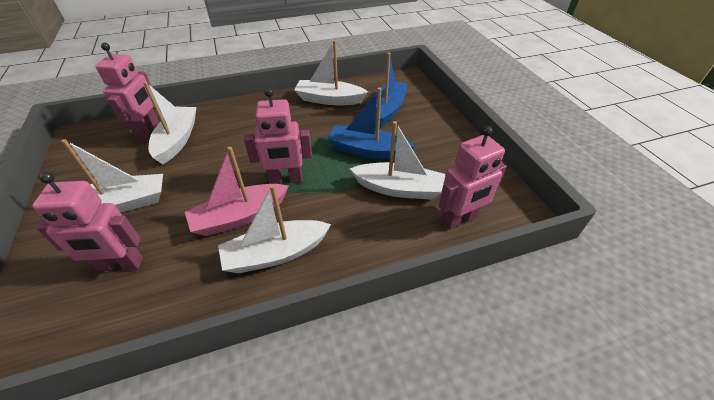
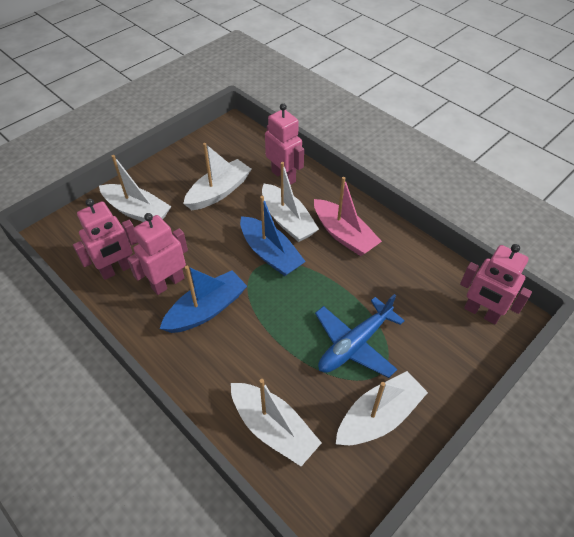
blue plane: none = 0 -> [315,294,405,378] = 1

